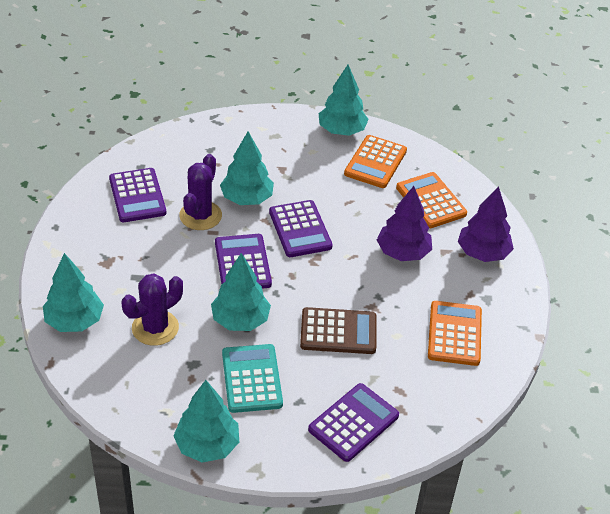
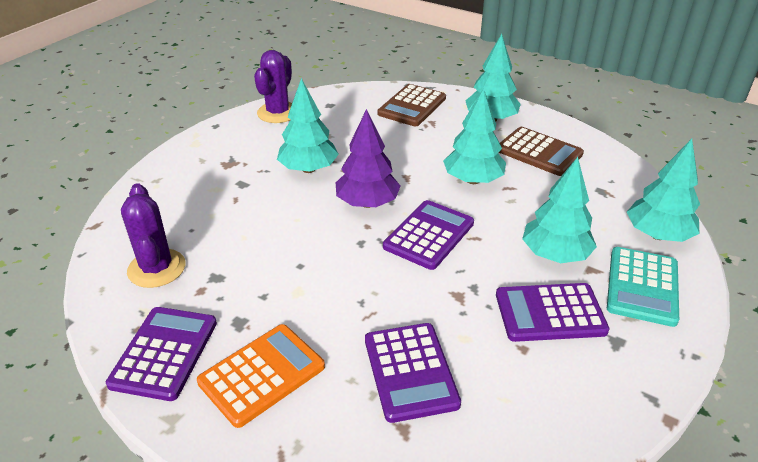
brown calculator: [300,307,376,354] = 1 -> [377,84,446,126] [499,127,584,176] = 2
orange calculator: [344,135,407,188] [396,172,467,228] [428,301,482,366] = 3 -> [197,324,325,428] = 1
purple tree: [377,186,432,261] [458,186,514,262] = 2 -> [336,109,400,208] = 1

